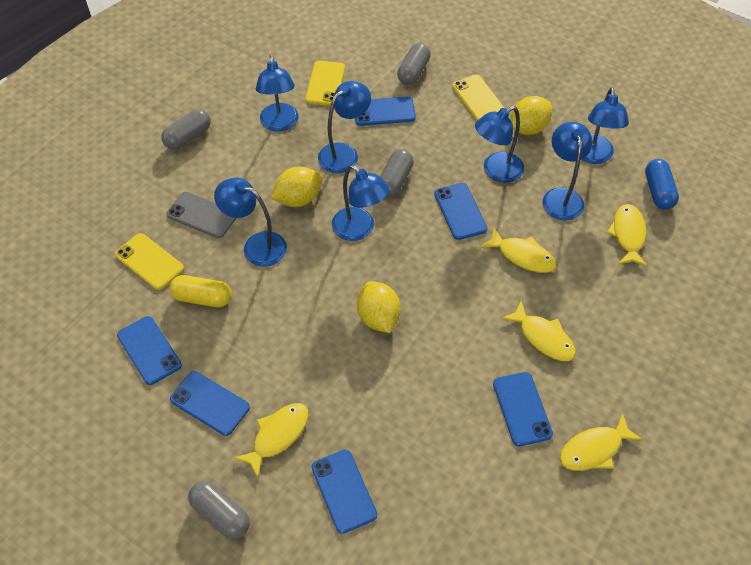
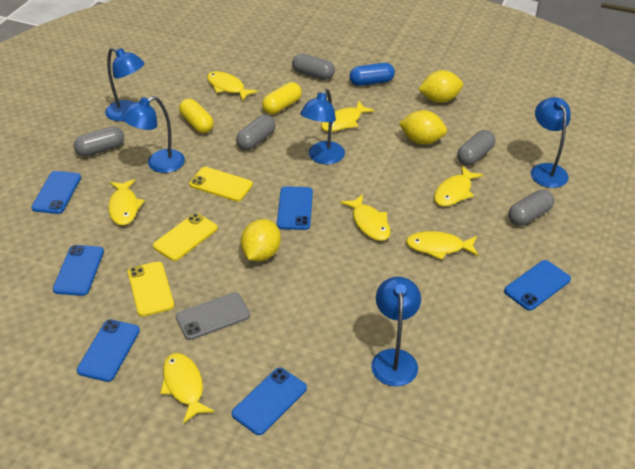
blue lamp: [214,178,287,267] [256,55,299,132] [318,81,371,173] [332,165,389,241] [475,106,524,183] [543,122,593,221] [582,87,629,164] = 7 -> [105,47,145,121] [121,96,185,173] [300,89,345,164] [371,277,421,387] [531,97,571,188] = 5
grey capsule: [161,109,211,150] [188,481,250,539] [380,149,414,197] [397,43,431,85] = 4 -> [74,126,124,157] [236,115,275,150] [292,54,335,80] [457,130,496,165] [508,189,554,226] = 5
yellow capsule: [169,275,232,307] = 1 -> [179,99,214,133] [262,82,302,114] = 2
yellow fish: [234,403,309,478] [480,227,557,273] [501,301,576,361] [560,413,643,471] [607,204,648,266] = 5 -> [108,179,145,225] [160,353,214,423] [207,71,258,101] [321,101,375,132] [340,194,391,241] [406,231,478,260] [434,166,483,206] = 7

